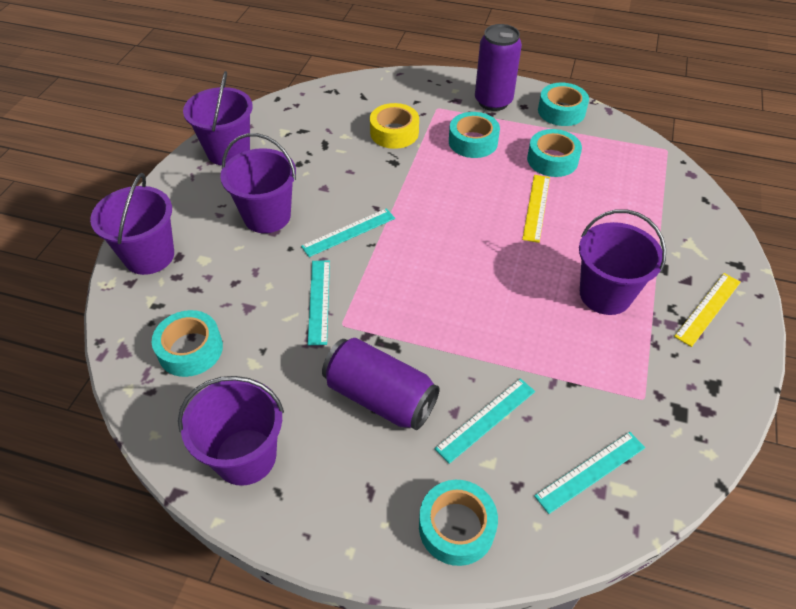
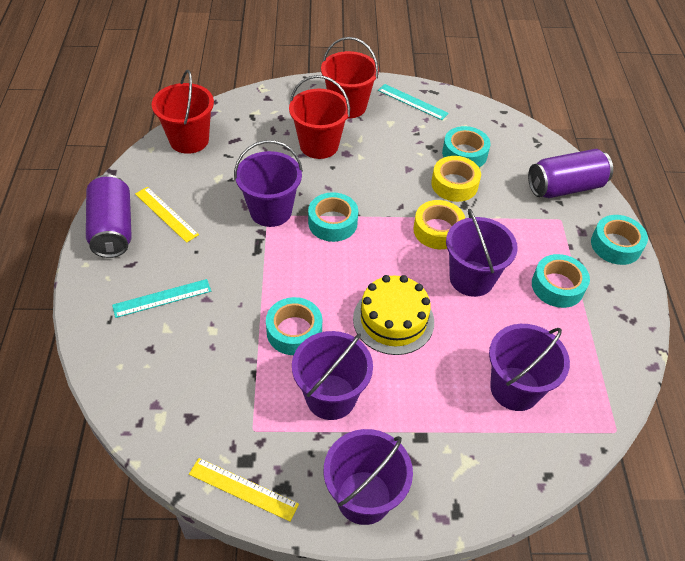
red bucket: none = 0 -> [152,70,214,154] [289,75,350,159] [321,37,379,118] = 3
turquoise ruler: [301,208,395,257] [308,260,330,345] [435,378,535,464] [534,432,645,514] = 4 -> [112,279,211,318] [378,84,449,120] = 2
yellow cake: none = 0 -> [353,275,434,355] = 1
yellow tape: [370,103,419,149] = 1 -> [413,200,465,249] [431,156,481,202] = 2

